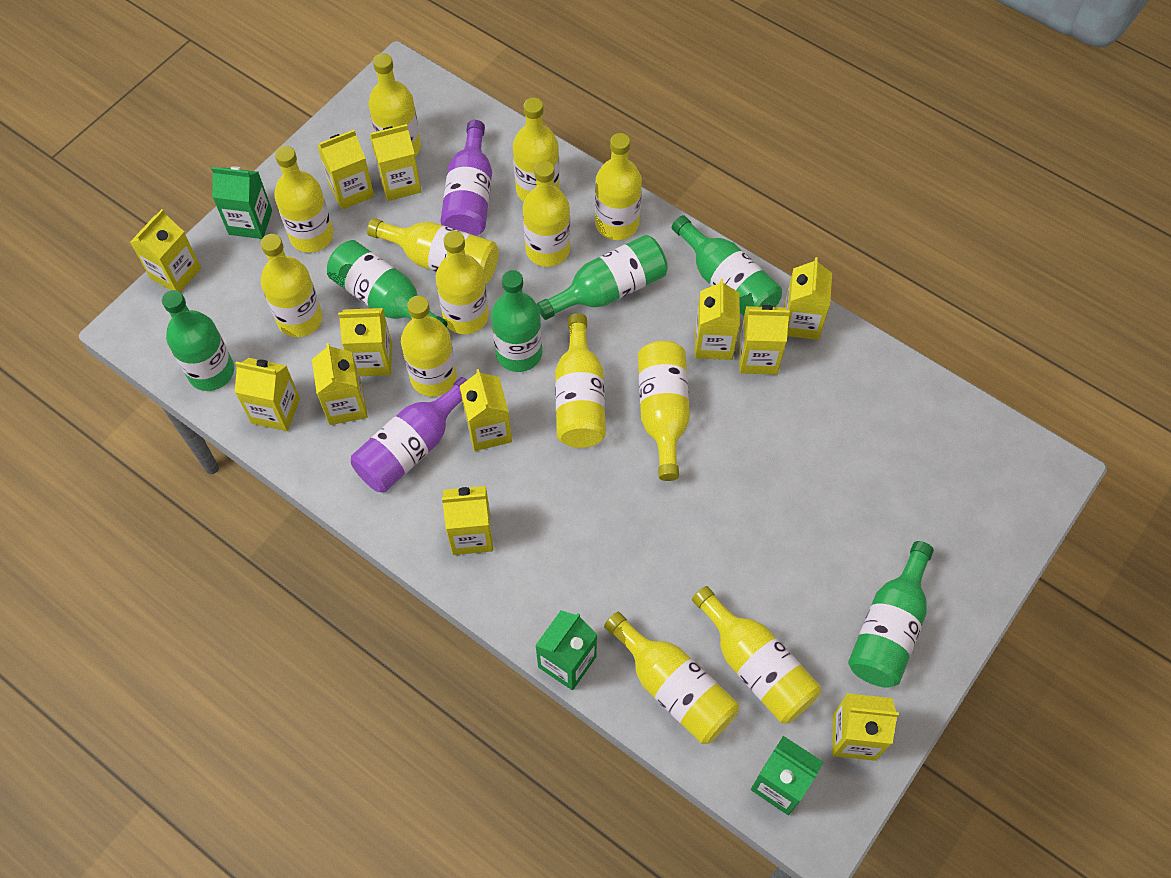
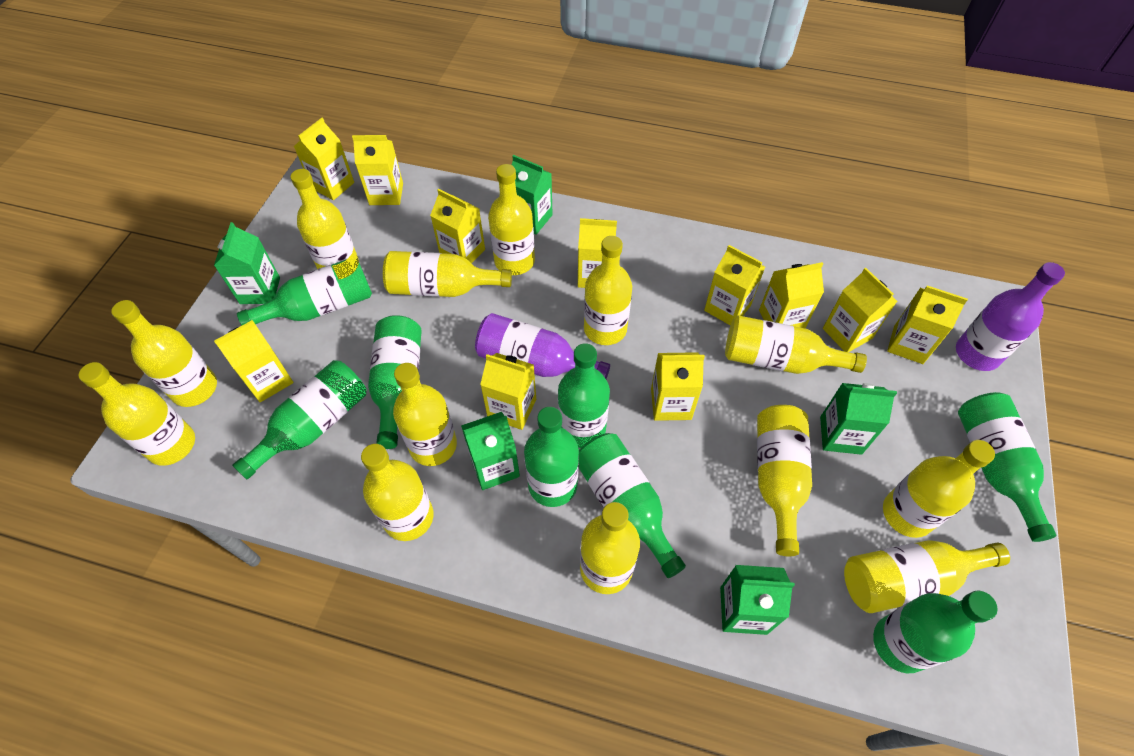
green bottle: [162,290,234,391] [327,240,447,327] [491,270,542,372] [537,235,668,320] [672,215,782,317] [848,541,934,688] = 6 -> [232,360,367,479] [237,257,372,326] [368,315,422,449] [524,407,579,507] [558,343,610,448] [579,433,686,578] [873,591,998,673] [958,392,1056,542] = 8
green carton: [211,166,272,239] [535,610,597,690] [751,736,823,815] = 3 -> [214,222,280,304] [461,412,520,490] [511,155,553,235] [720,565,795,635] [820,383,897,455] = 5
yellow carton: [130,209,201,292] [235,358,300,431] [312,343,368,425] [317,130,374,210] [338,308,392,376] [370,124,422,201] [442,486,493,555] [460,369,512,451] [695,279,740,360] [739,305,790,375] [784,257,832,340] [832,693,899,761] = 12 -> [214,320,294,402] [294,118,354,200] [352,135,403,205] [430,189,485,264] [480,353,536,430] [578,218,617,288] [651,352,705,421] [704,245,765,326] [759,262,824,328] [823,268,897,352] [887,286,968,364] = 11

